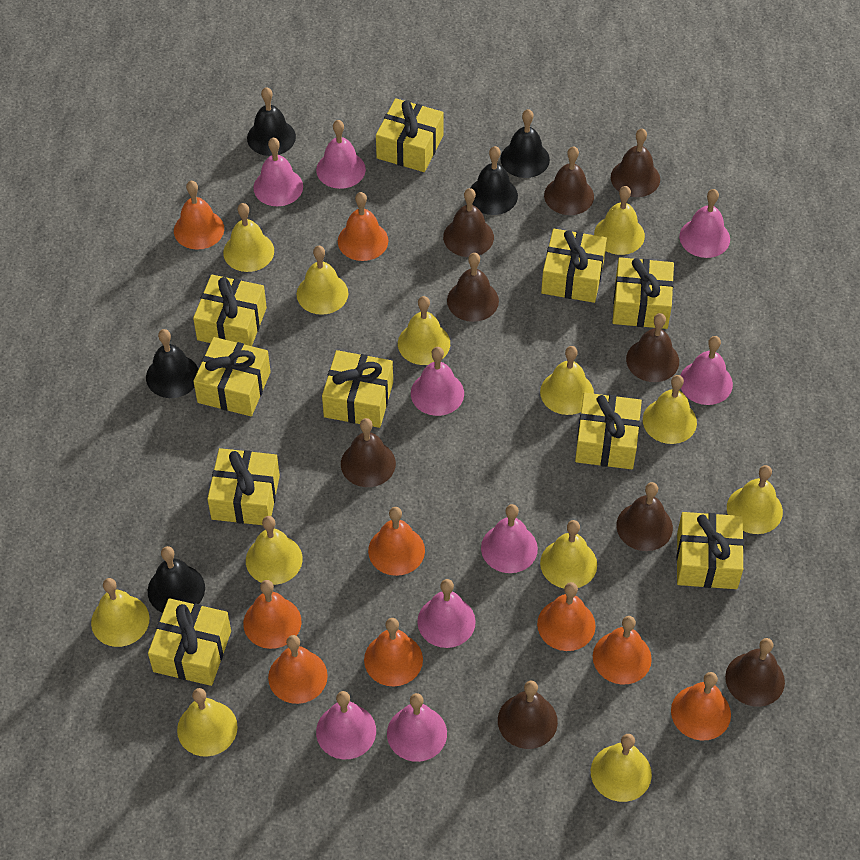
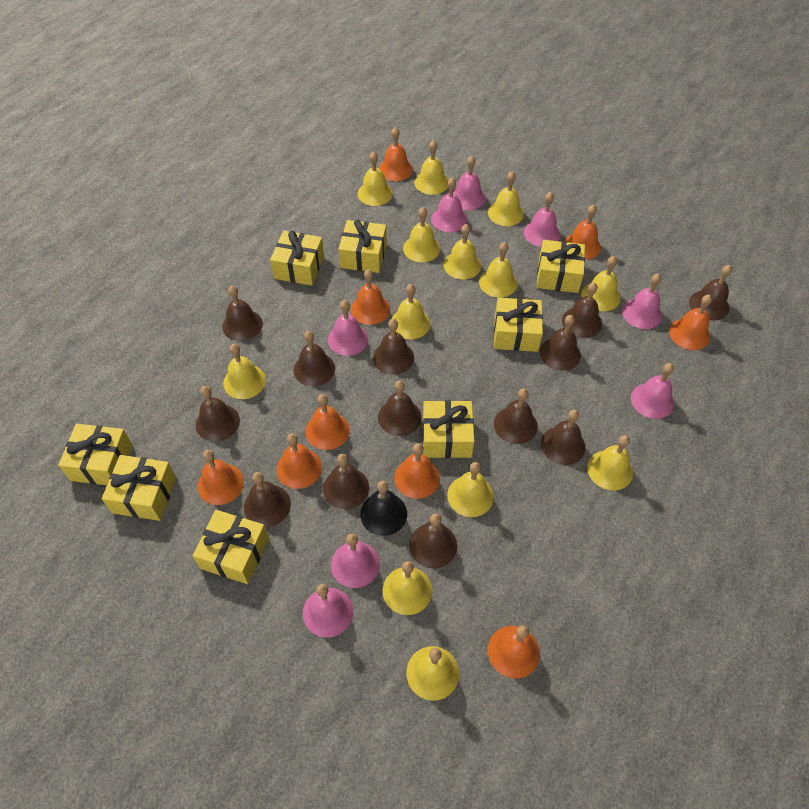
black bell: [146,329,199,398] [148,546,205,613] [247,87,296,156] [470,146,518,215] [501,109,550,178] = 5 -> [360,481,407,536] = 1
brown bell: [341,418,396,487] [443,188,494,257] [447,253,499,322] [498,680,558,749] [544,146,594,215] [611,129,660,197] [616,482,673,551] [626,313,679,382] [725,638,785,707] = 9 -> [196,386,240,442] [222,285,263,341] [244,472,291,527] [294,331,335,386] [323,454,369,509] [373,319,414,375] [378,380,421,436] [409,513,457,568] [494,389,538,444] [540,315,581,371] [541,409,585,465] [562,282,602,338] [689,265,732,320] = 13
pink bell: [253,138,303,206] [316,120,366,189] [316,691,376,760] [387,693,447,762] [411,347,464,416] [417,579,476,648] [481,504,538,573] [679,189,730,258] [680,336,733,405] = 9 -> [303,584,353,638] [328,300,368,356] [331,533,380,588] [431,177,467,232] [453,156,485,210] [524,192,560,247] [622,274,662,329] [631,363,674,419] = 8
yellow bell: [91,578,150,647] [177,688,238,757] [223,203,274,272] [246,516,303,585] [297,246,348,315] [398,296,450,365] [540,346,594,415] [540,520,597,588] [591,734,652,802] [594,186,645,255] [643,375,697,444] [727,465,783,534] = 12 -> [223,344,266,399] [358,151,393,206] [383,561,432,615] [392,284,430,340] [403,207,440,262] [406,646,459,701] [414,140,448,195] [443,224,481,280] [447,462,494,517] [479,242,518,298] [488,171,524,226] [581,256,621,312] [587,435,633,491] = 13
yellow gift: [148,598,231,686] [193,275,267,346] [193,337,271,416] [207,448,280,525] [322,350,393,428] [376,98,444,172] [541,229,607,303] [575,393,642,469] [612,257,674,329] [676,512,744,589] = 10 -> [58,424,133,485] [102,455,176,521] [192,510,269,584] [270,231,324,286] [338,219,387,273] [423,400,474,458] [494,298,543,352] [537,240,585,293] = 8

